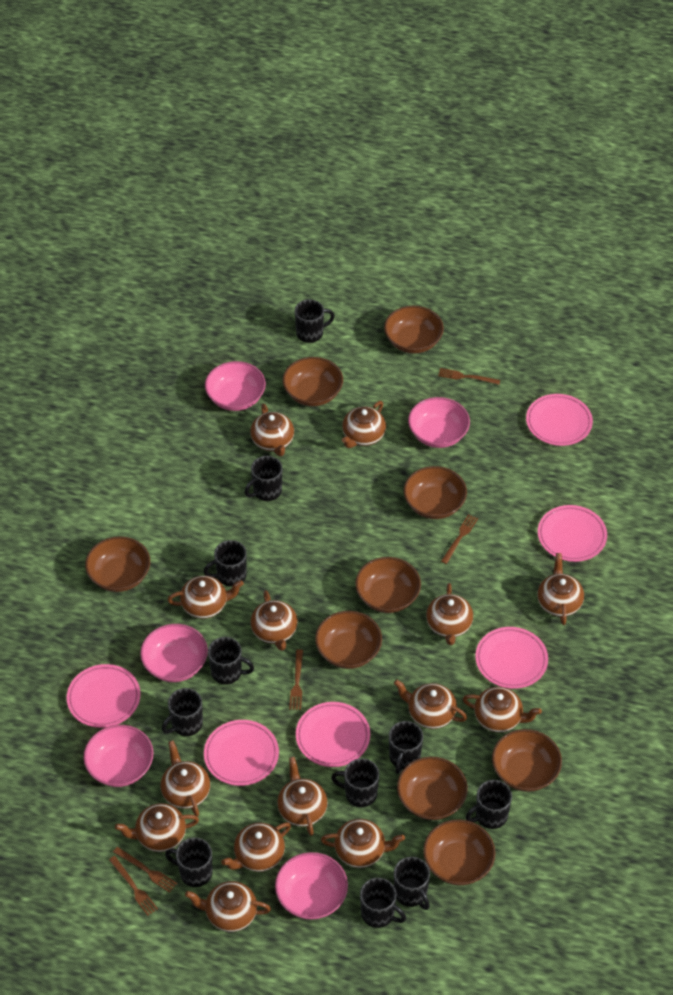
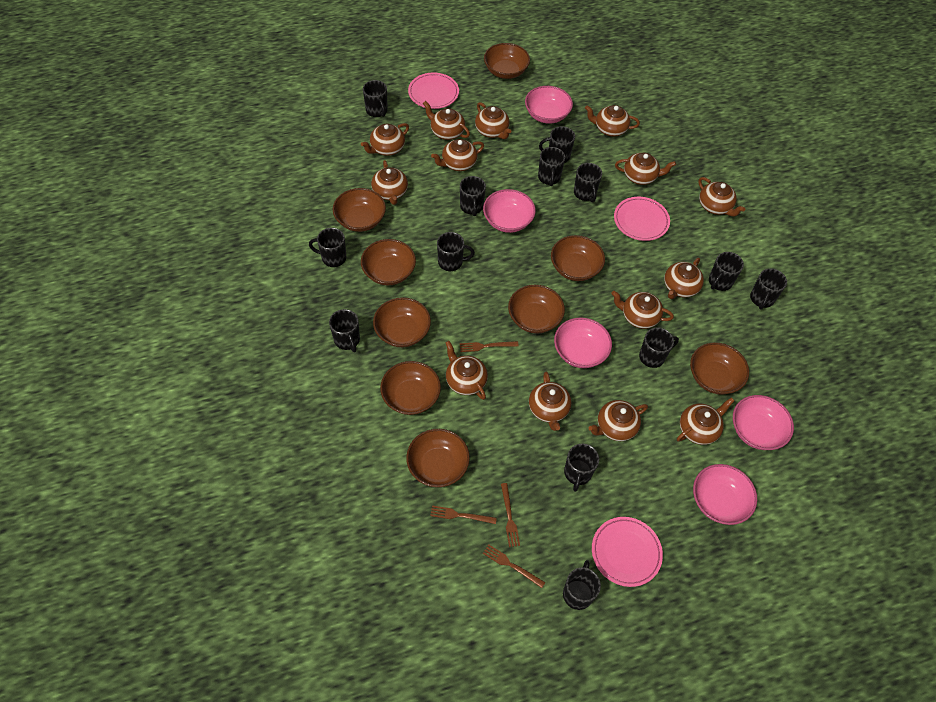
black mug: [162,688,203,736] [165,837,213,887] [204,540,247,587] [208,637,254,685] [245,456,282,501] [295,299,335,343] [331,758,379,807] [360,878,406,928] [389,721,423,774] [394,857,430,910] [465,780,512,829] = 11 -> [309,228,347,267] [329,309,360,352] [363,80,388,117] [437,232,475,271] [460,176,486,216] [538,147,565,186] [539,126,575,163] [563,560,601,610] [564,444,599,492] [574,163,602,202] [639,328,679,368] [709,252,744,291] [750,268,787,309] = 13
brown fork: [109,856,158,916] [113,847,177,893] [289,649,303,710] [438,368,500,385] [441,514,478,564] = 5 -> [430,505,497,524] [460,341,519,352] [483,544,545,588] [501,483,520,547] = 4
pink plate: [67,664,141,728] [204,720,279,786] [296,702,370,767] [475,627,548,689] [526,394,593,446] [538,505,607,562] = 6 -> [408,73,459,109] [592,517,663,587] [614,197,670,241] = 3

